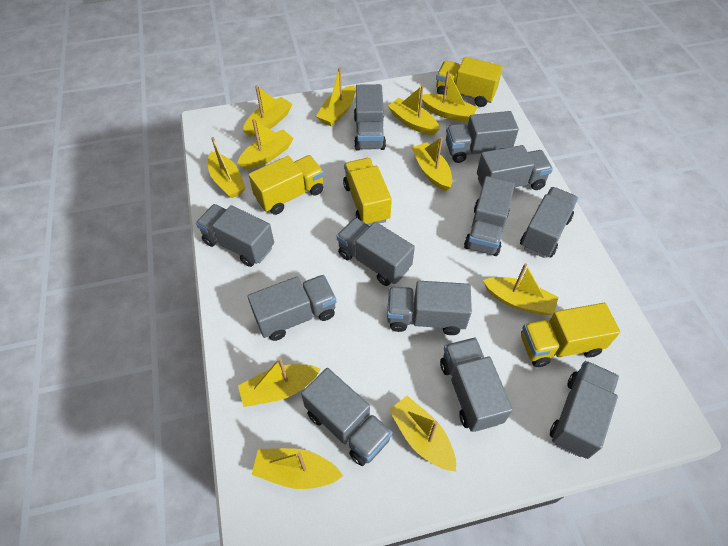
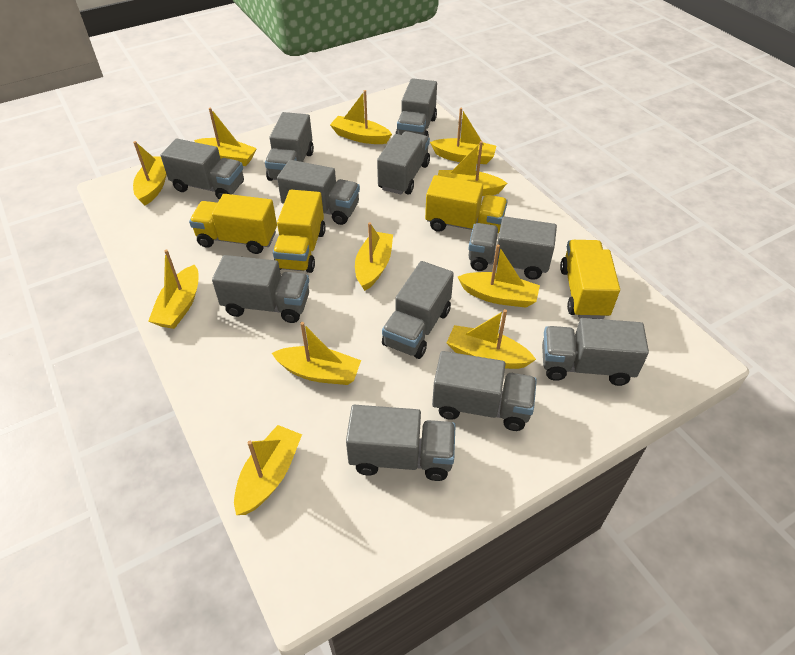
grey truck: [196,204,274,267] [248,275,336,341] [301,368,393,466] [337,218,415,286] [354,84,386,151] [387,281,472,335] [440,337,513,432] [446,111,519,163] [464,176,515,256] [477,145,553,190] [520,187,578,258] [550,361,619,459] = 12 -> [161,139,244,200] [212,255,309,323] [265,112,314,181] [277,160,360,225] [346,405,456,481] [377,131,430,194] [382,261,454,359] [395,78,437,137] [432,351,537,431] [468,216,557,280] [542,318,649,386] = 11

